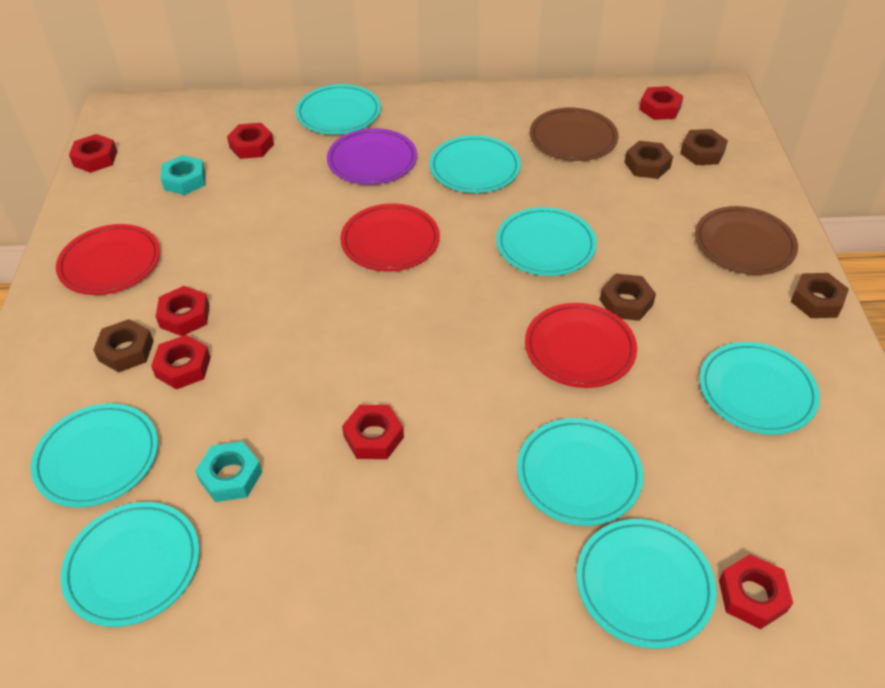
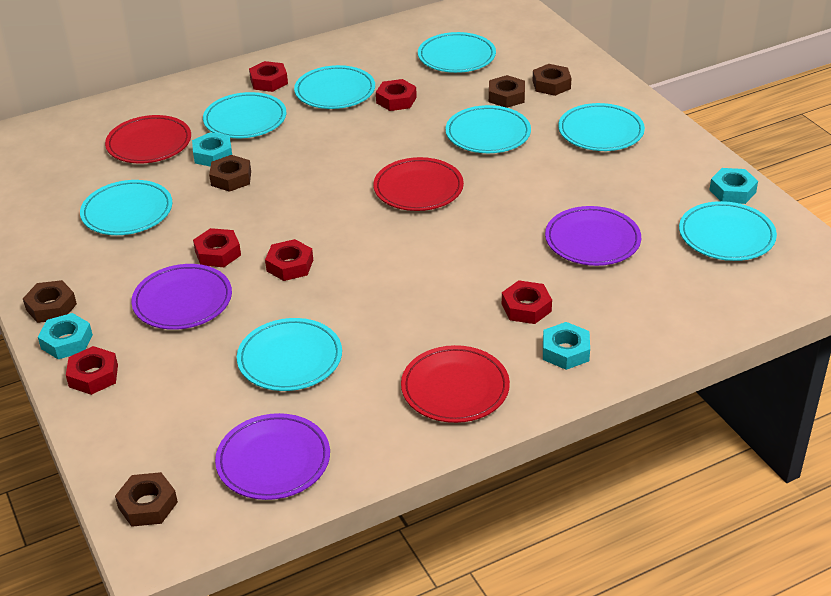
brown plate: [530,107,618,161] [695,206,798,275] = 2 -> none = 0
purple plate: [327,128,417,185] = 1 -> [131,264,232,330] [215,413,330,500] [545,206,641,266] = 3
red nut: [69,134,117,173] [151,335,211,389] [156,286,210,336] [227,123,274,159] [342,405,404,459] [639,86,683,120] [719,554,793,629] = 7 -> [66,346,118,395] [193,228,241,267] [249,61,288,92] [265,239,313,281] [376,79,417,111] [502,280,552,324] = 6
turquoise nut: [161,155,205,195] [195,441,262,502] = 2 -> [38,313,93,359] [192,132,232,167] [543,322,590,370] [710,168,758,204] = 4

